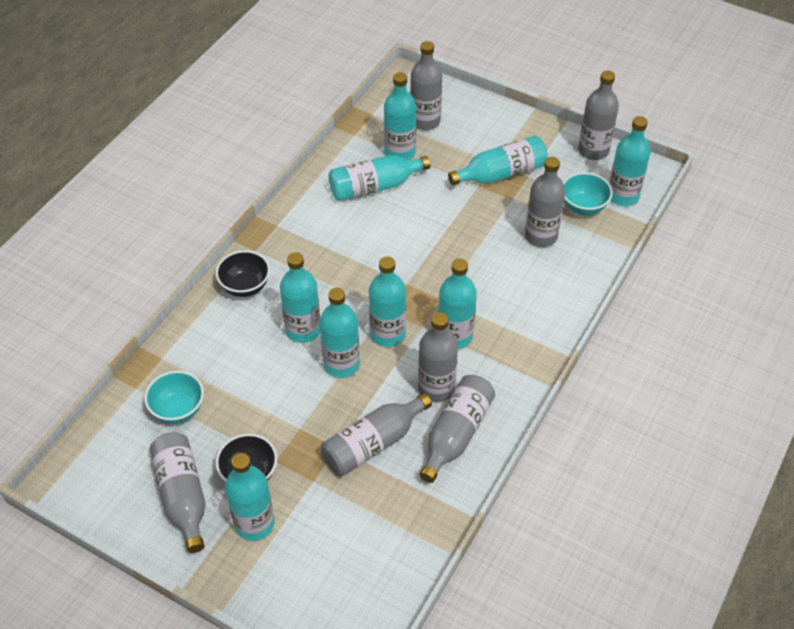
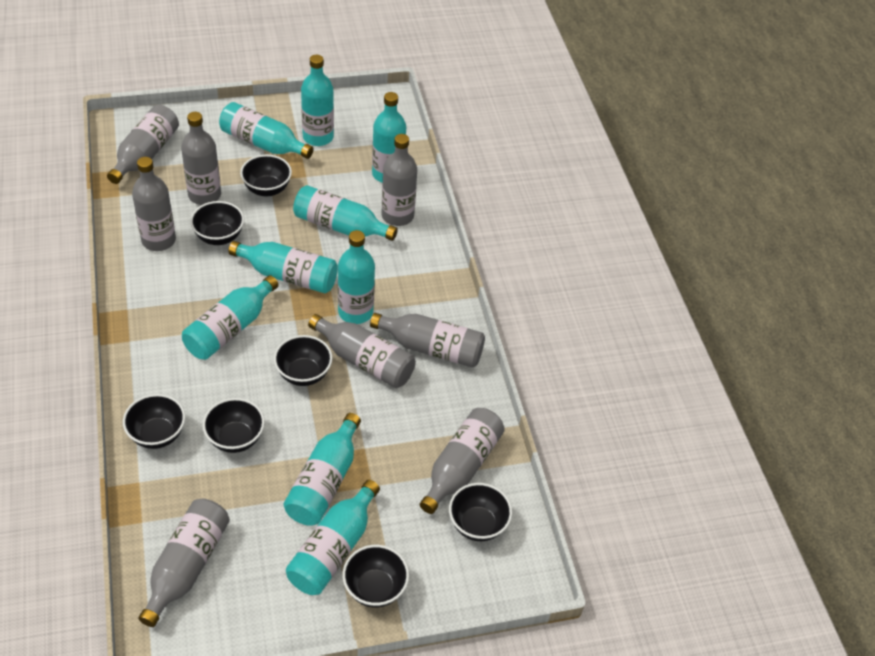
black bowl: [216,250,270,297] [216,434,277,482] = 2 -> [123,394,185,449] [190,201,244,245] [203,398,265,453] [240,155,292,196] [274,335,333,386] [342,545,409,607] [449,483,512,541] = 7
grey bottle: [150,432,205,553] [321,393,432,476] [410,41,442,130] [418,312,458,402] [419,375,495,483] [525,157,566,247] [578,71,619,160] = 7 -> [107,105,179,184] [132,157,176,251] [138,499,230,627] [181,112,221,205] [308,314,416,388] [370,313,485,368] [382,134,417,226] [420,408,505,514] = 8
turquoise bowl: [144,371,204,424] [563,172,613,215] = 2 -> none = 0

